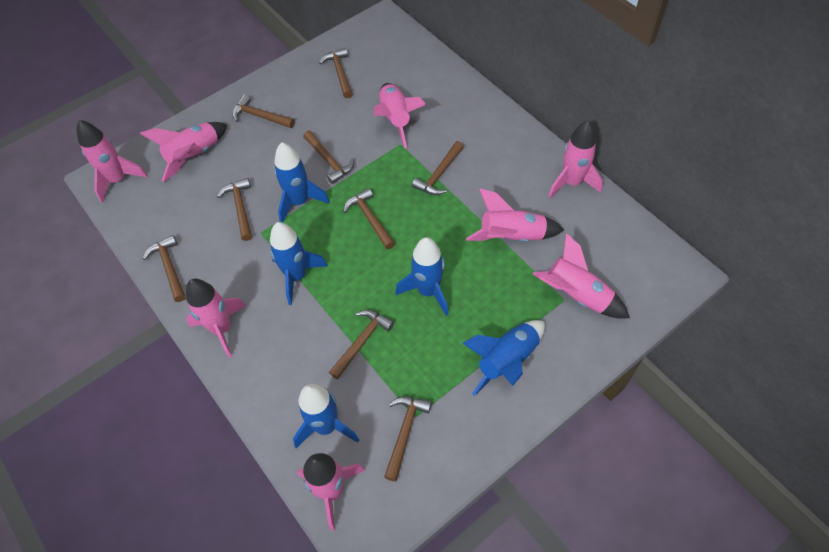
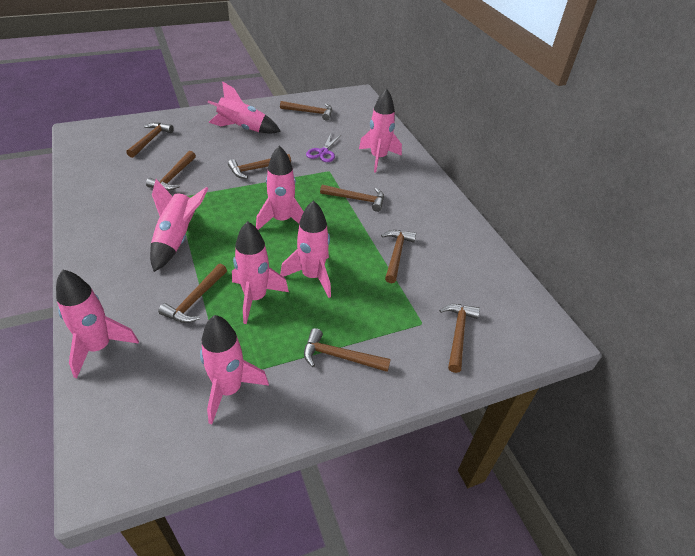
blue rocket: [270,222,328,305] [274,142,330,223] [293,384,359,448] [395,237,449,316] [463,320,545,396] = 5 -> none = 0
purple scissors: none = 0 -> [306,133,342,162] = 1

